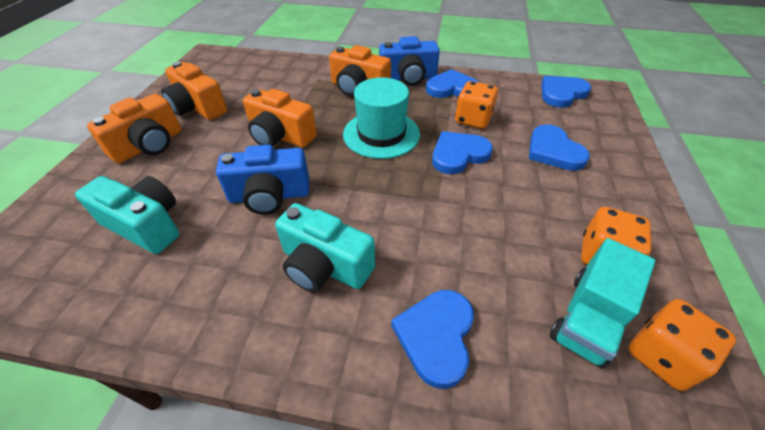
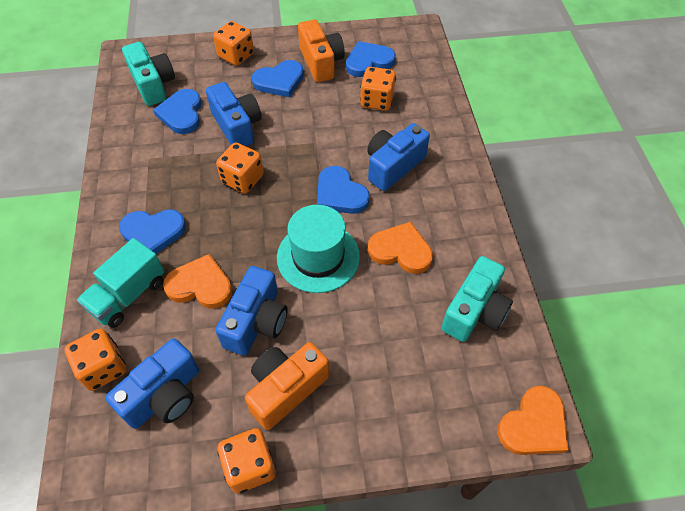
blue camera: [216,145,309,214] [379,36,440,86] = 2 -> [105,338,199,429] [206,82,262,146] [215,266,288,356] [367,123,430,191] = 4
orange camera: [87,94,181,163] [161,62,227,120] [243,89,317,147] [329,45,391,96] = 4 -> [245,342,329,430] [298,20,345,82] = 2
orange dice: [455,81,498,129] [581,207,652,265] [628,299,736,391] = 3 -> [64,329,127,391] [213,21,254,66] [216,142,264,194] [217,428,276,494] [360,67,396,111] = 5
orange heart: none = 0 -> [163,254,232,308] [368,222,433,274] [497,386,569,455] = 3

